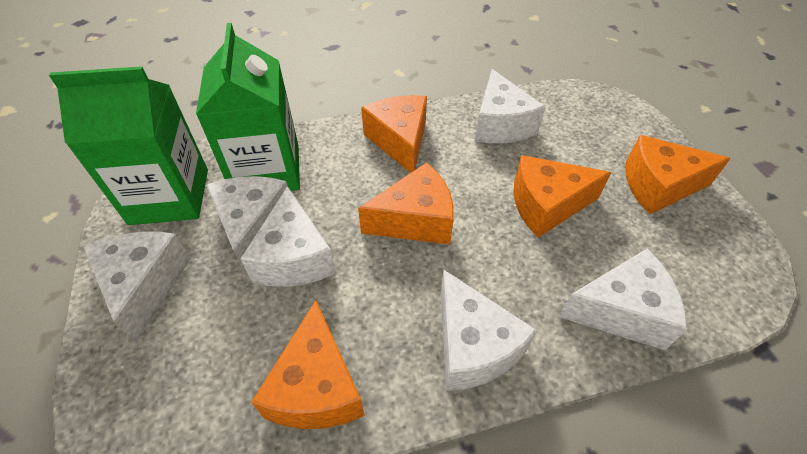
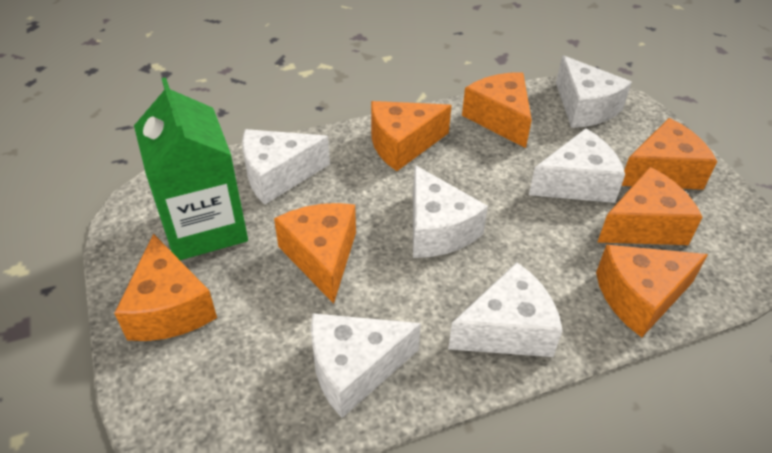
green carton: [49,66,208,225] [196,23,300,191] = 2 -> [134,77,248,260] = 1
orange cheese: [251,300,365,429] [358,162,454,245] [361,95,427,173] [513,155,611,238] [625,135,731,214] = 5 -> [114,234,217,341] [274,203,356,304] [371,101,452,171] [462,72,532,148] [596,245,708,337] [597,167,703,245] [621,118,717,190] = 7

